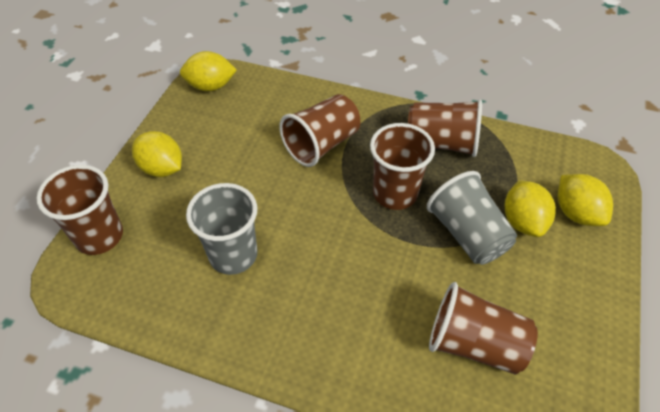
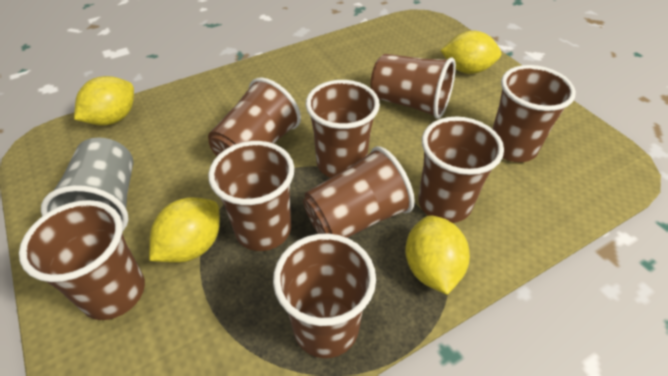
brown cup: [36,165,123,255] [279,94,360,167] [370,123,435,210] [408,99,482,157] [429,282,538,375] = 5 -> [19,200,145,320] [208,77,301,156] [208,141,294,251] [273,233,376,358] [303,146,415,238] [306,80,380,178] [371,54,456,119] [418,116,504,223] [492,65,576,162] = 9
grey cup: [186,183,257,275] [427,171,517,265] = 2 -> [41,137,133,232] = 1

